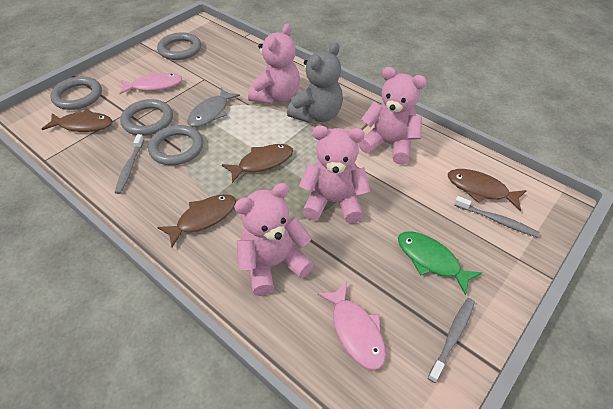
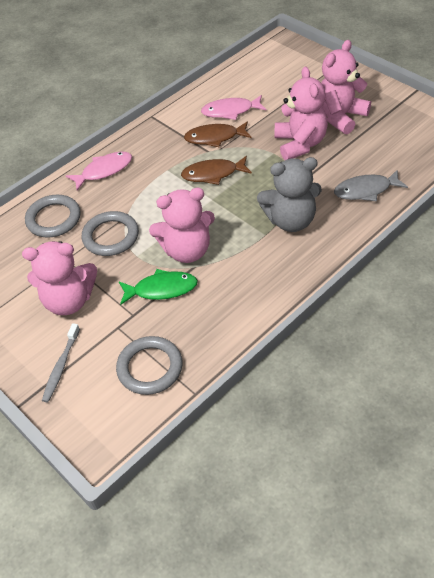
brown fish: [42,109,112,132] [157,194,236,247] [222,144,293,183] [448,169,527,211] = 4 -> [181,156,252,185] [184,121,251,147] = 2
grey ring: [50,76,102,110] [120,99,173,136] [148,125,203,165] [157,32,201,60] = 4 -> [25,195,81,238] [82,211,139,256] [116,336,182,395] = 3
grey toothbrush: [114,134,144,194] [428,298,475,383] [454,196,540,237] = 3 -> [42,323,80,402] = 1

